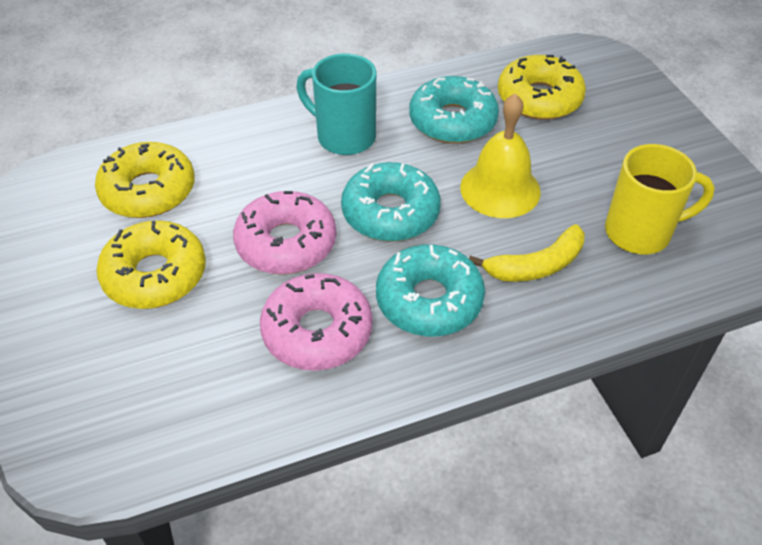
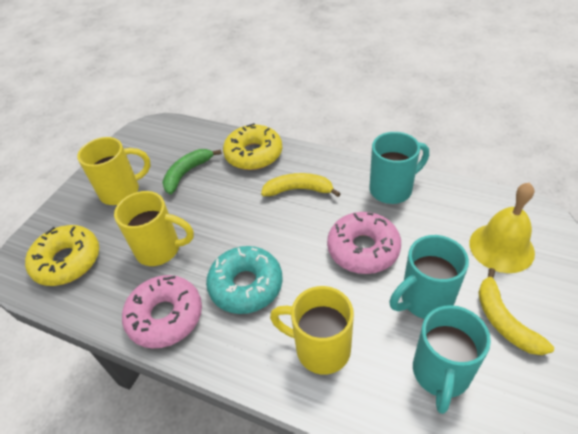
green banana: none = 0 -> [162,149,222,194] = 1
turquoise donut: [341,162,441,242] [376,244,485,336] [409,76,499,144] = 3 -> [206,246,283,314] = 1
turquoise mug: [297,54,376,155] = 1 -> [370,132,429,204] [390,235,469,319] [413,305,491,414] = 3
yellow banana: [469,224,585,282] = 1 -> [261,173,341,197] [478,268,554,355] = 2
yellow donut: [95,142,195,218] [96,221,206,309] [498,55,586,120] = 3 -> [25,225,99,286] [223,123,282,170] = 2
yellow mug: [605,144,715,254] = 1 -> [77,137,151,205] [114,191,194,266] [270,286,354,375] = 3

